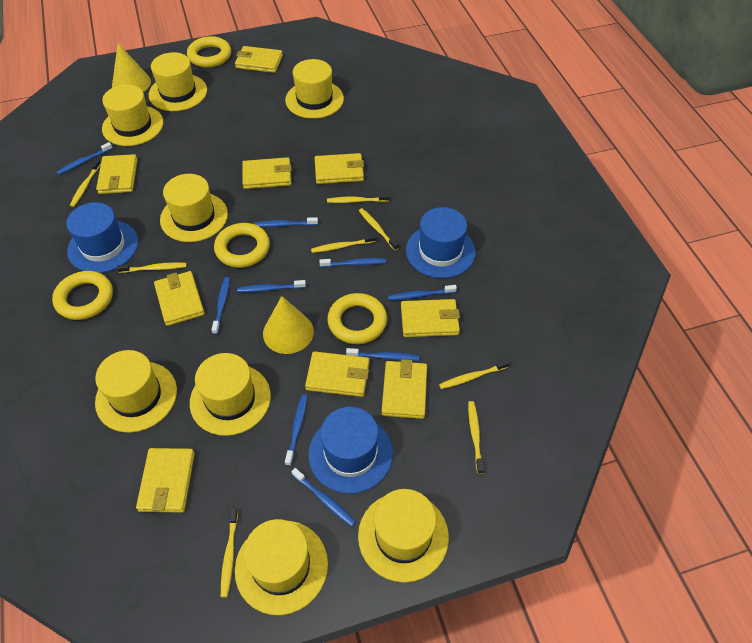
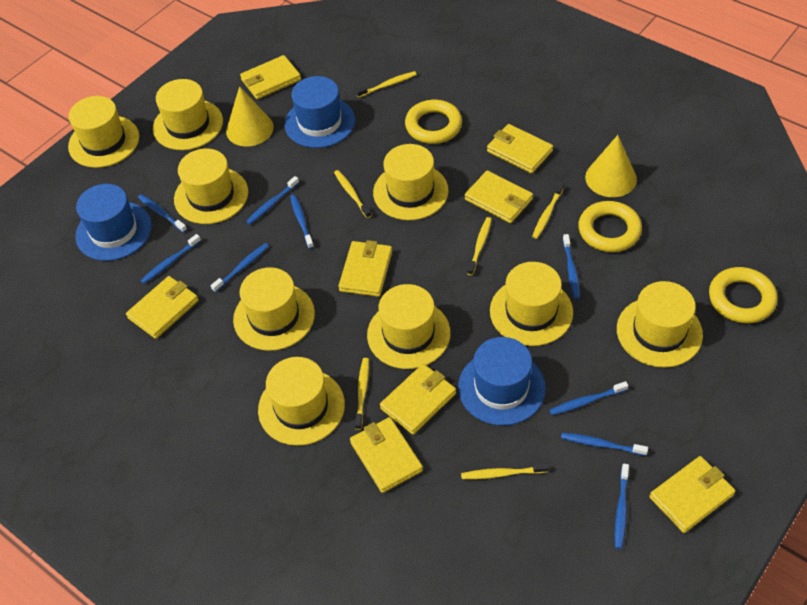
yellow hat: [95,350,177,433] [102,85,164,146] [149,52,207,111] [160,174,228,242] [190,353,271,436] [235,519,328,615] [285,59,344,119] [358,489,449,583] = 8 -> [68,96,139,168] [153,79,223,150] [174,148,248,224] [233,267,315,351] [258,357,345,446] [367,284,450,369] [373,144,449,220] [490,262,573,346] [617,281,703,368] = 9
yellow ring: [52,271,113,320] [187,36,231,68] [214,223,270,268] [327,293,387,344] = 4 -> [405,100,462,144] [578,201,642,252] [709,267,778,323] = 3
yellow toothbrush: [70,160,101,207] [117,262,187,273] [221,508,238,598] [311,234,376,253] [327,194,389,203] [359,208,399,250] [439,360,510,389] [468,401,484,474] = 8 -> [334,170,371,218] [355,358,369,430] [356,71,417,98] [461,463,548,479] [467,217,492,275] [532,182,564,239] = 6
yellow wallet: [96,154,138,194] [136,448,195,513] [154,271,205,326] [235,46,283,73] [242,157,292,189] [305,351,369,397] [315,153,364,184] [382,359,427,419] [401,299,460,337] = 9 -> [126,276,199,339] [240,55,301,99] [338,240,392,297] [350,417,423,493] [380,364,456,435] [465,170,533,223] [487,124,553,174] [649,456,735,533] = 8

